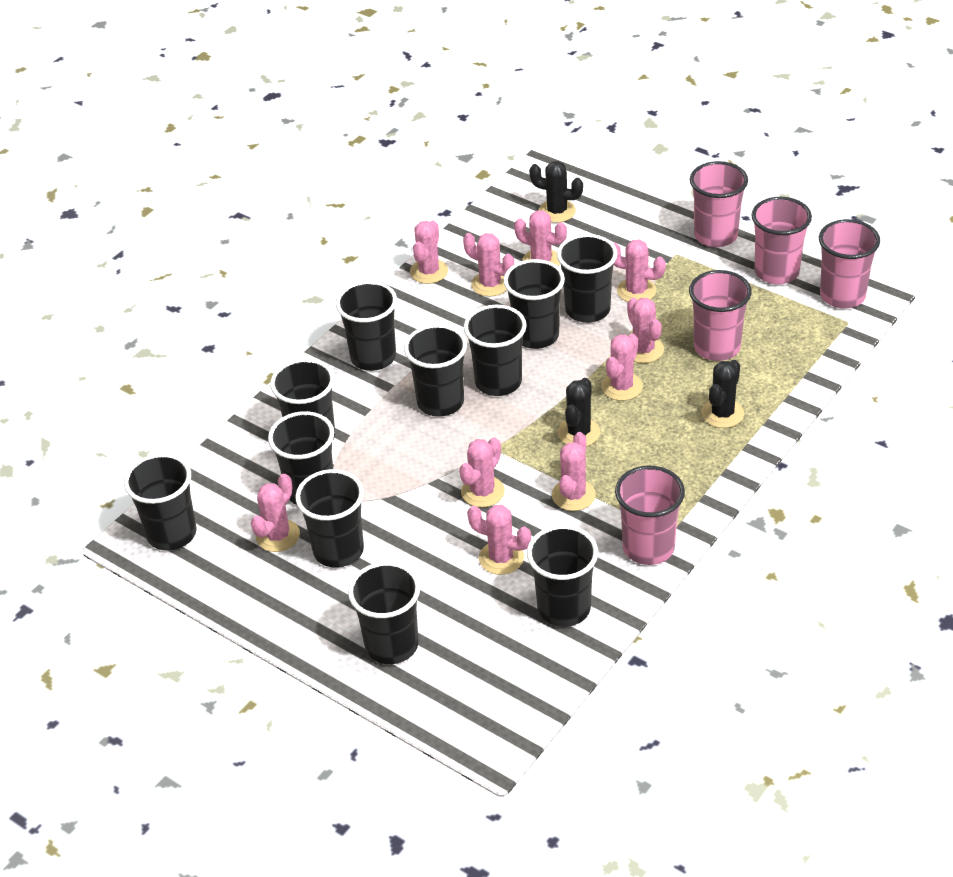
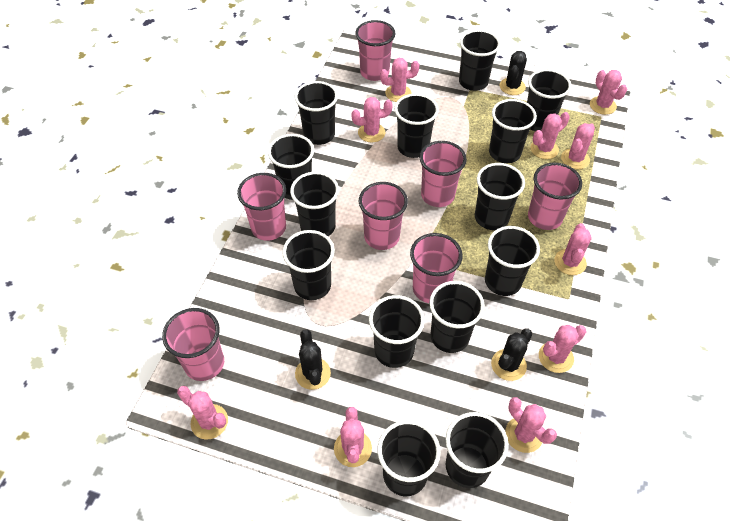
black cup: [124,454,196,551] [268,411,334,505] [270,359,335,439] [295,469,364,568] [336,281,397,371] [348,562,420,664] [404,324,467,417] [464,305,527,396] [503,259,565,349] [527,525,598,627] [557,234,617,323] = 11 -> [268,134,314,200] [282,230,335,300] [290,172,339,236] [295,81,338,145] [369,295,425,368] [377,420,441,496] [394,94,439,158] [429,281,485,353] [446,412,509,488] [459,30,501,91] [475,163,525,230] [485,226,540,296] [489,99,537,163] [527,69,572,131] = 14
pink cup: [615,466,685,565] [689,270,752,361] [690,161,748,247] [751,197,812,285] [819,219,880,308] = 5 -> [162,308,224,381] [237,173,286,241] [355,20,395,81] [359,182,408,250] [410,233,463,303] [420,141,467,207] [528,163,582,230] = 7

